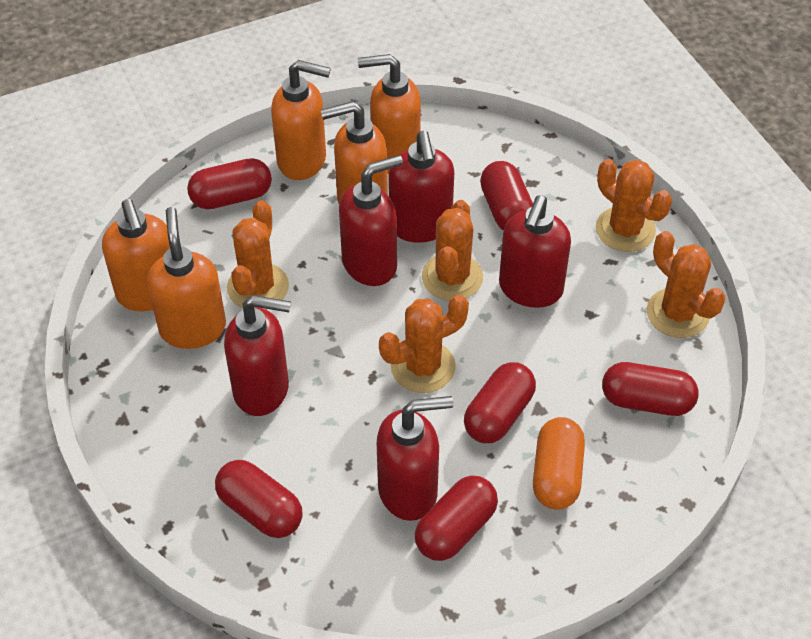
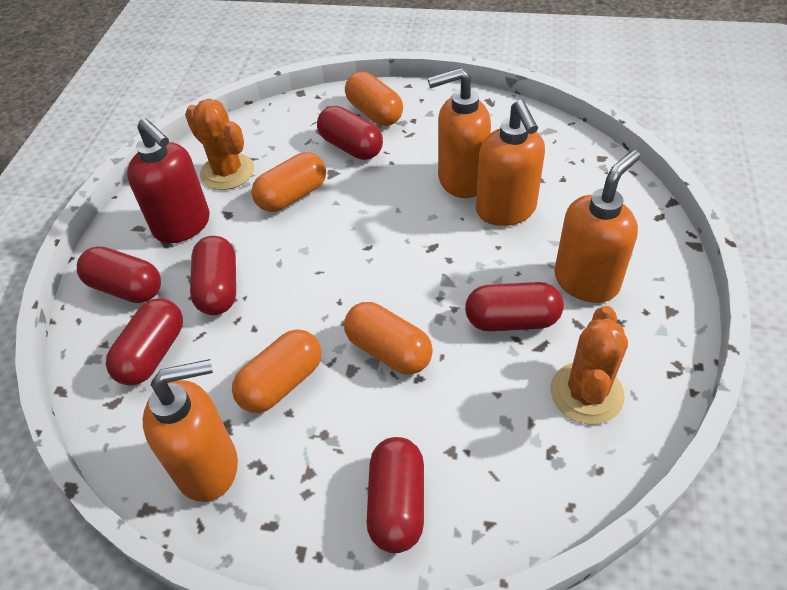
orange cactus: [227,200,289,310] [379,295,469,393] [422,200,483,301] [596,159,672,252] [647,231,726,338] = 5 -> [185,99,254,190] [551,306,628,425] = 2
orange capsule: [533,417,585,510] = 1 -> [232,329,321,413] [251,152,326,212] [344,302,433,375] [345,72,403,126] = 4
orange soap dispenser: [102,199,170,311] [147,207,226,349] [271,60,331,180] [321,101,388,204] [358,54,421,174] = 5 -> [143,359,238,502] [428,68,491,198] [476,100,545,226] [554,150,640,303] = 4
red soap dispenser: [224,295,291,416] [339,155,403,286] [377,396,453,521] [389,131,454,243] [499,195,571,308] = 5 -> [127,118,210,243] = 1

